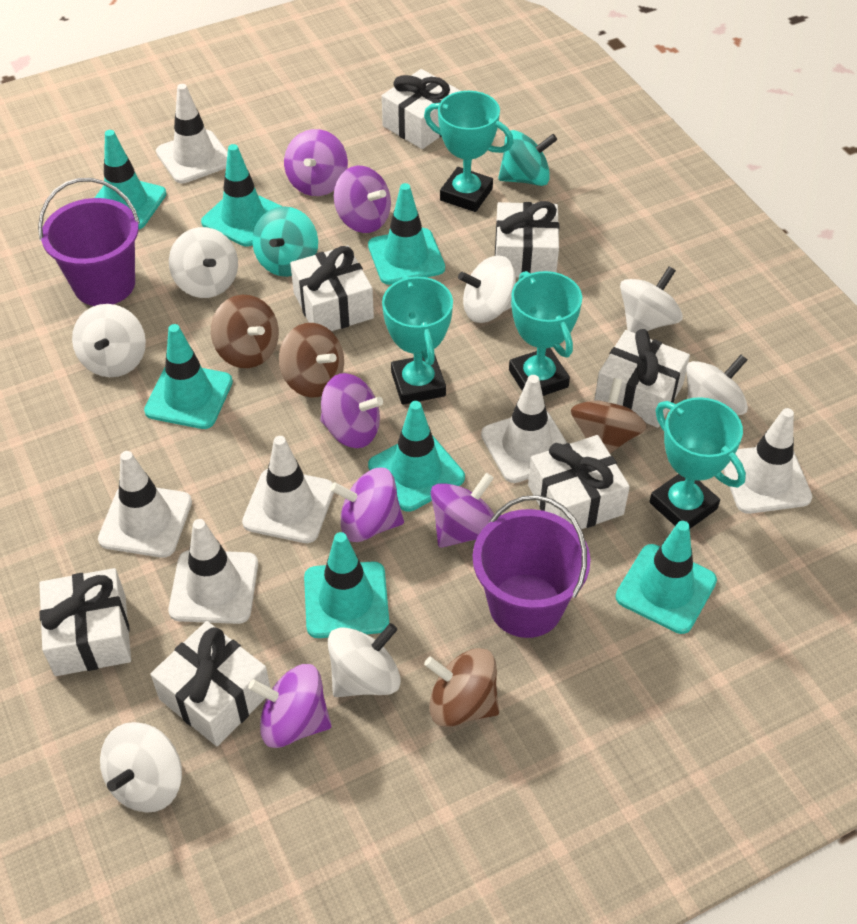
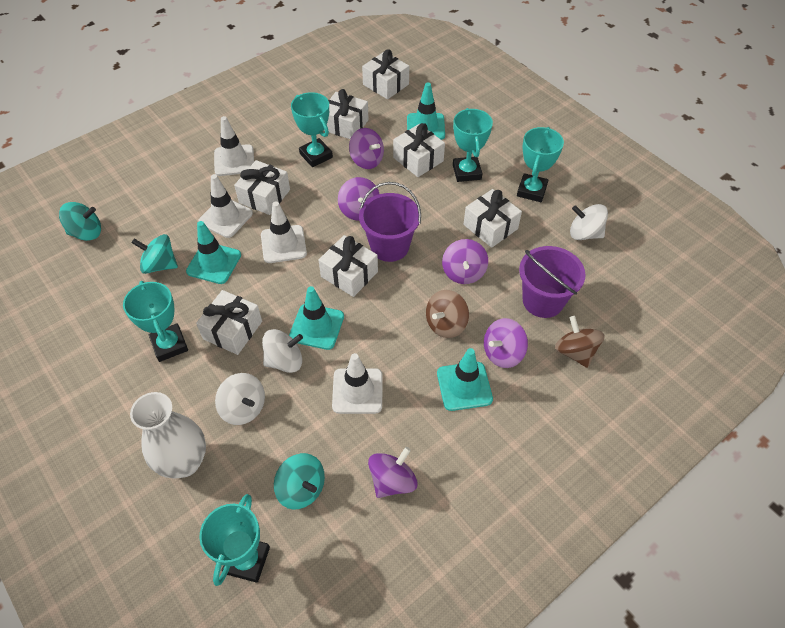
brown spinning top: [211,295,279,368] [279,323,344,398] [424,648,499,727] [571,378,647,454] = 4 -> [426,290,469,338] [555,316,605,368] = 2
purple spinning top: [248,664,331,748] [284,129,348,196] [320,373,383,448] [330,467,404,542] [334,166,391,233] [431,473,494,548] = 6 -> [338,177,379,221] [349,128,384,169] [368,447,418,498] [442,239,488,284] [484,318,528,368] = 5
turquoise spinning top: [252,206,318,277] [498,130,557,186] = 2 -> [59,202,101,241] [131,234,178,274] [274,453,325,509] = 3
turquoise traffic cone: [95,130,166,229] [144,324,233,429] [201,144,283,247] [304,532,389,638] [368,183,445,285] [368,401,465,512] [616,521,717,634] = 7 -> [186,221,241,284] [289,286,344,350] [407,82,445,140] [437,348,493,411] = 4
turquoise trophy: [382,275,453,405] [424,91,514,212] [509,271,582,396] [649,397,746,529] = 4 -> [123,281,188,362] [199,494,270,586] [291,92,333,167] [453,108,493,182] [517,127,564,202] = 5
white spinning top: [72,304,146,377] [100,722,182,813] [169,227,238,298] [328,623,401,697] [458,256,516,323] [620,266,683,333] [686,355,748,415] = 7 -> [215,373,265,425] [262,329,303,373] [570,204,608,240] = 3
white traffic cone: [98,451,192,558] [156,84,228,183] [168,519,258,624] [242,436,334,543] [481,375,567,483] [723,408,812,514] = 6 -> [198,174,253,238] [214,116,254,176] [261,202,307,263] [332,353,383,414] = 4
white vase: none = 0 -> [130,392,206,478] = 1

